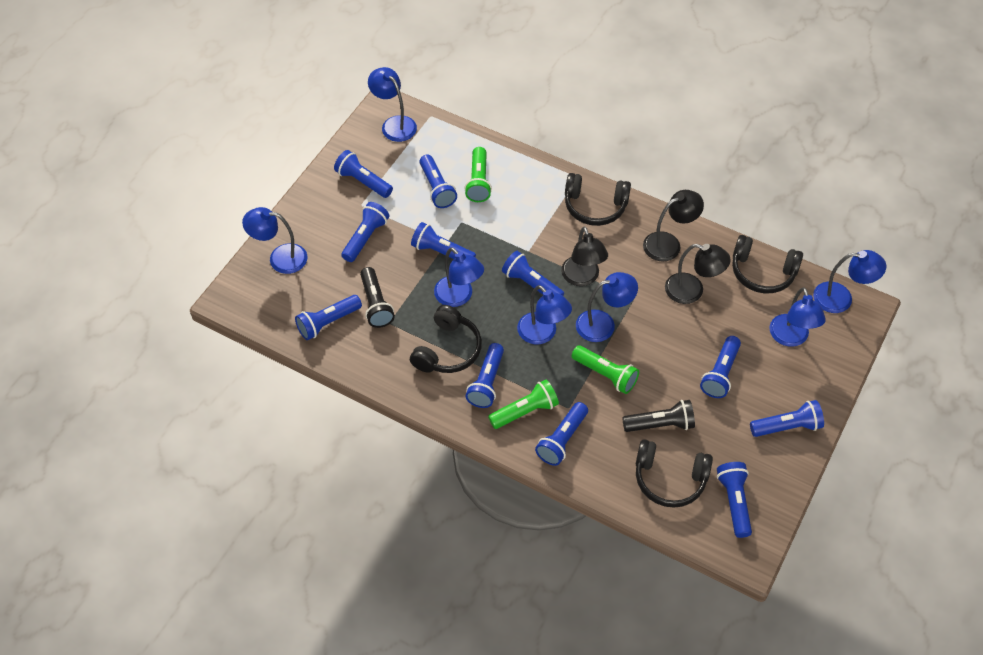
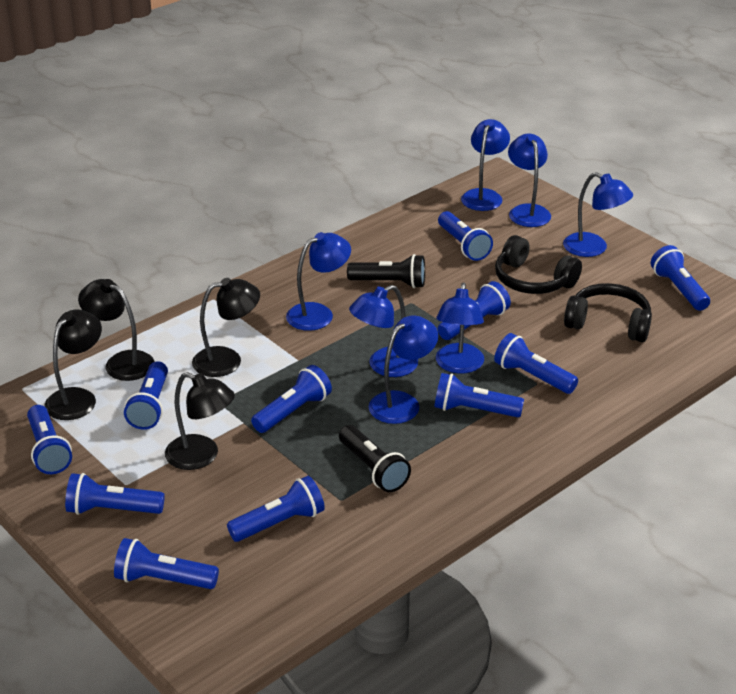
black headphones: [410,305,482,373] [565,173,631,226] [636,439,713,508] [732,235,803,293] = 4 -> [495,235,582,294] [564,283,652,342] = 2
black lamp: [561,226,608,286] [643,190,704,261] [665,244,731,304] = 3 -> [45,310,102,420] [78,279,155,381] [165,372,235,470] [192,278,260,377] = 4
green flashlight: [464,147,492,202] [488,379,559,429] [572,345,639,394] = 3 -> none = 0

